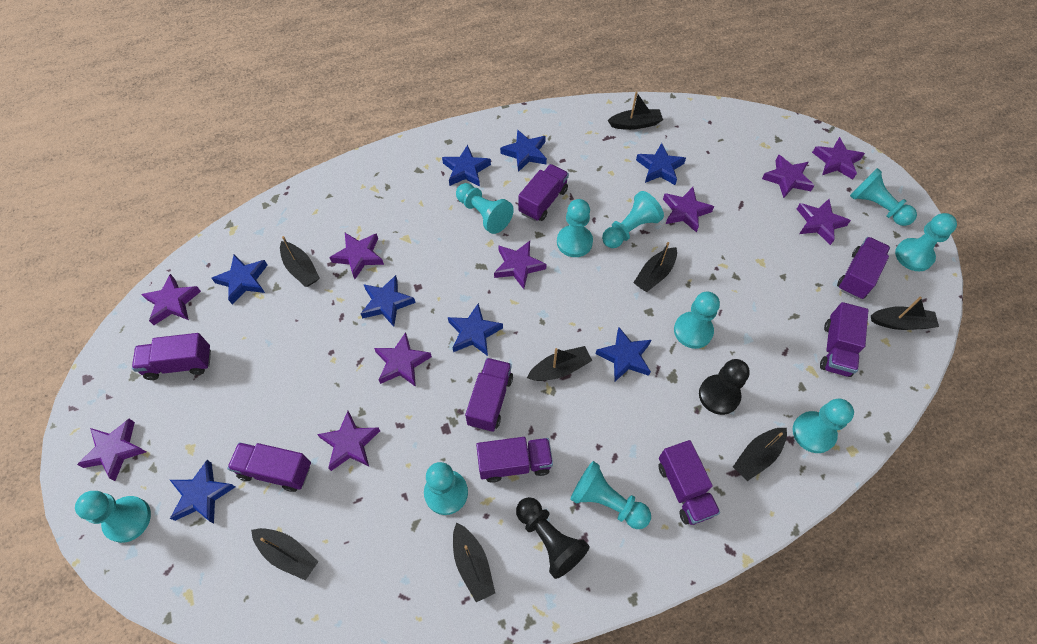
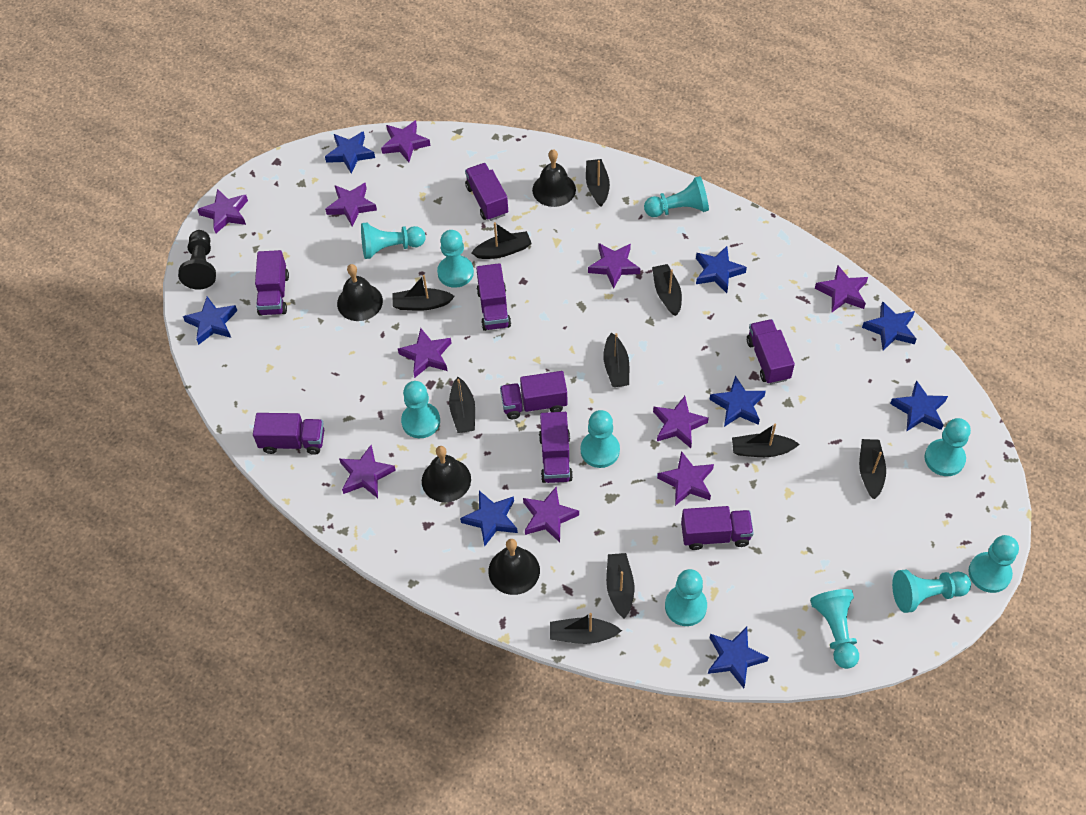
black bell: none = 0 -> [337,264,383,321] [422,446,471,502] [488,539,540,595] [532,149,576,207] = 4
black boat: [251,528,318,580] [280,236,320,287] [453,523,495,602] [527,346,592,381] [608,92,663,130] [633,242,677,292] [733,428,787,481] [871,297,939,330] = 8 -> [393,275,455,311] [449,377,475,433] [471,222,531,259] [550,613,622,644] [586,159,610,207] [603,333,629,387] [606,553,634,619] [652,264,682,316] [732,424,800,457] [859,439,886,499] = 10
black pawn: [516,497,590,579] [699,359,750,415] = 2 -> [178,230,216,290] = 1

